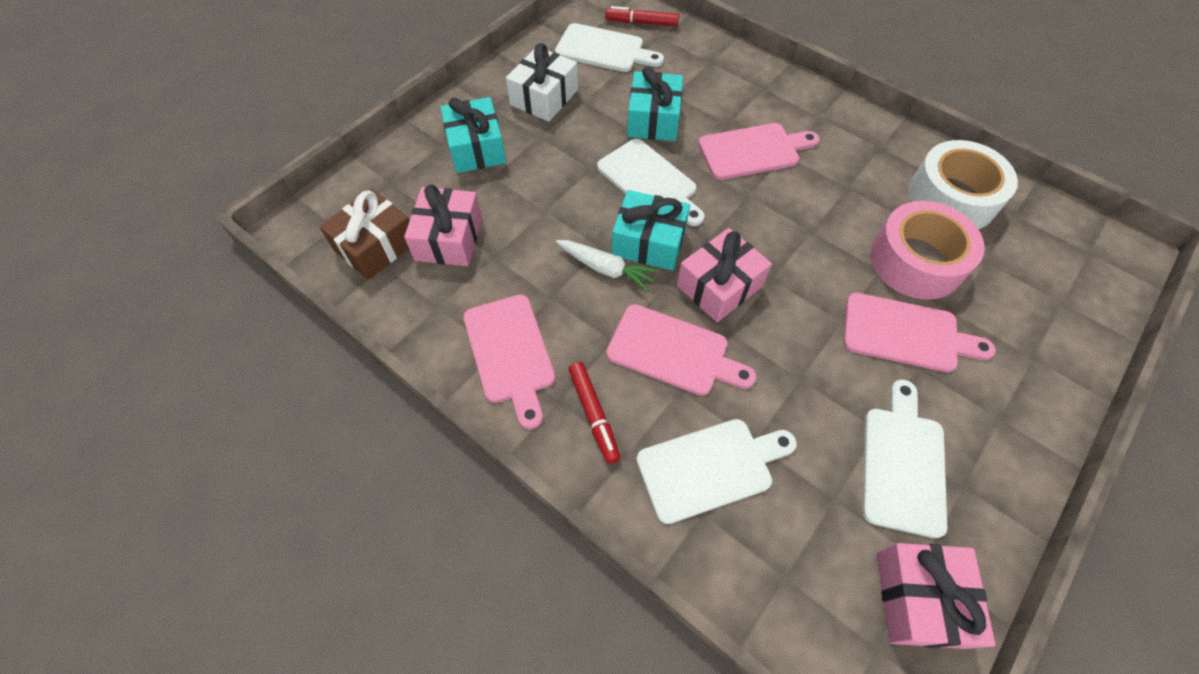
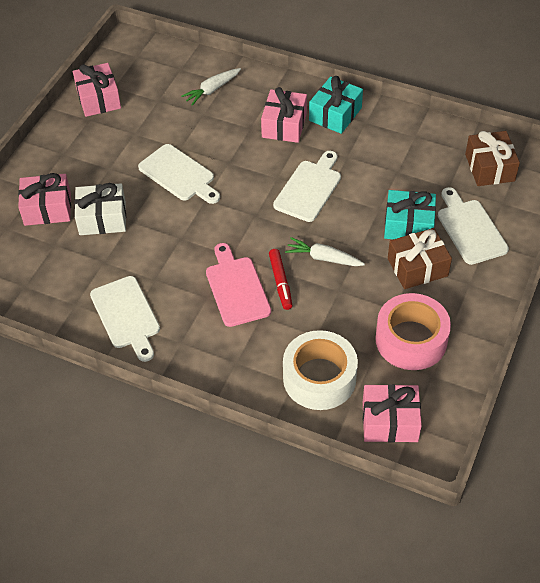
brown gift: [319,189,410,280] = 1 -> [388,228,452,289] [465,131,520,186] = 2
pink cutting board: [463,295,555,429] [606,304,756,396] [698,123,820,180] [843,293,996,372] = 4 -> [206,243,271,327] = 1
pink gift: [404,184,482,266] [677,228,772,322] [877,543,996,649] = 3 -> [18,173,71,226] [73,63,121,117] [261,87,307,143] [363,384,422,443] = 4
red marker: [568,362,620,464] [605,6,679,26] = 2 -> [269,249,293,310] = 1
turquoise gift: [440,97,506,173] [612,190,690,271] [627,66,683,141] = 3 -> [309,76,363,134] [384,190,436,239] = 2
white carrot: [556,240,659,292] = 1 -> [181,68,241,106] [285,237,365,266] = 2

